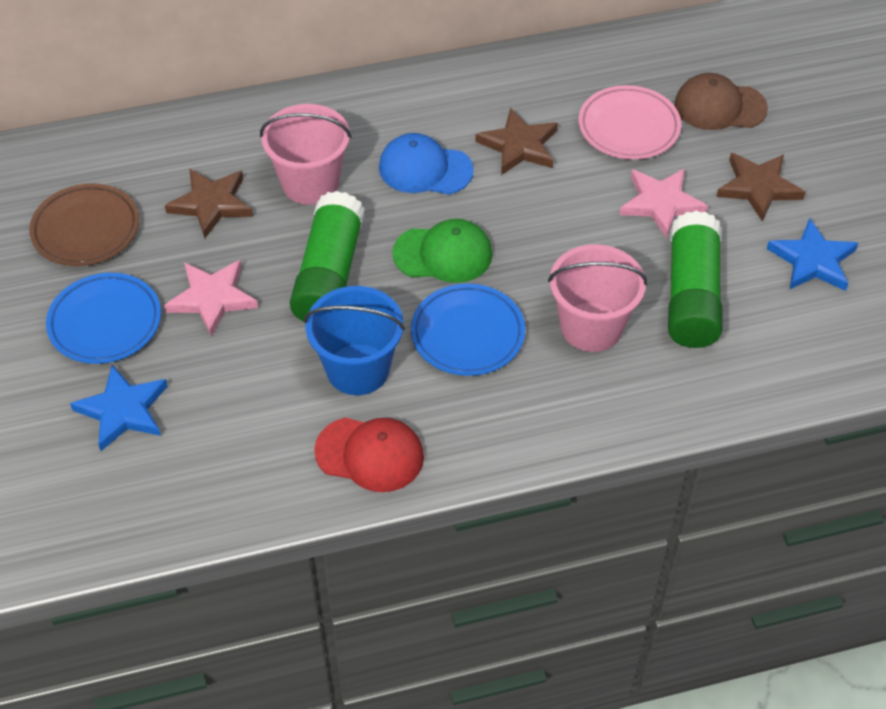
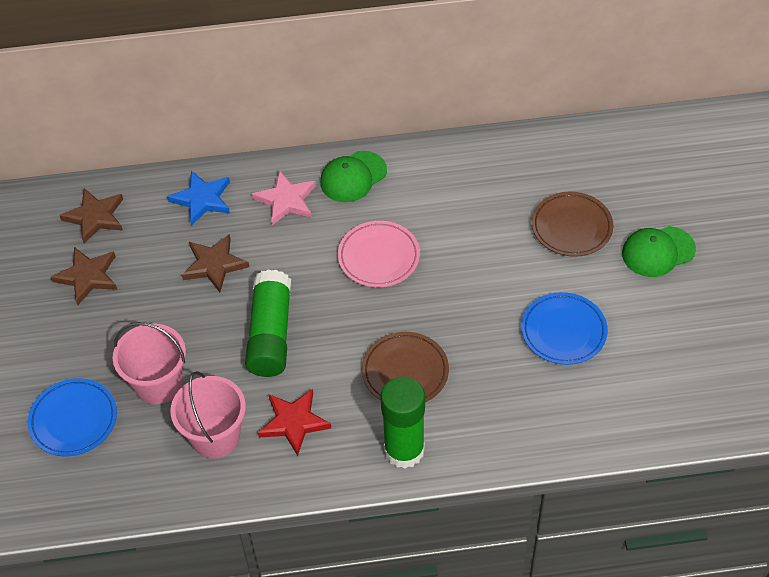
blue bucket: [304,286,405,395] = 1 -> none = 0
blue cap: [379,133,474,195] = 1 -> none = 0
blue star: [70,365,168,451] [767,218,858,291] = 2 -> [167,170,230,226] = 1
brown cap: [675,73,768,130] = 1 -> none = 0
brown plate: [29,183,139,266] = 1 -> [362,332,449,402] [532,192,613,257] = 2
green cap: [392,219,493,283] = 1 -> [320,151,387,202] [622,226,696,277] = 2
pink star: [164,260,258,336] [619,169,708,238] = 2 -> [252,170,316,225] = 1
red cap: [314,418,424,492] = 1 -> none = 0
red star: none = 0 -> [258,389,331,456] = 1

